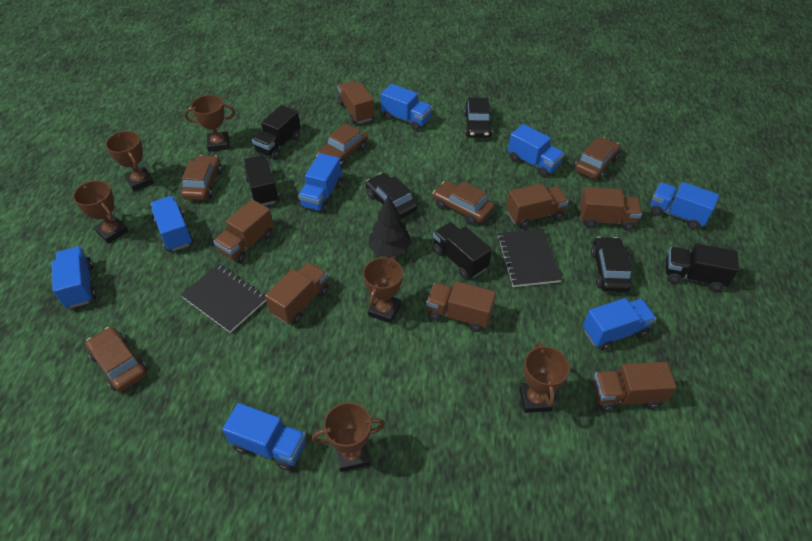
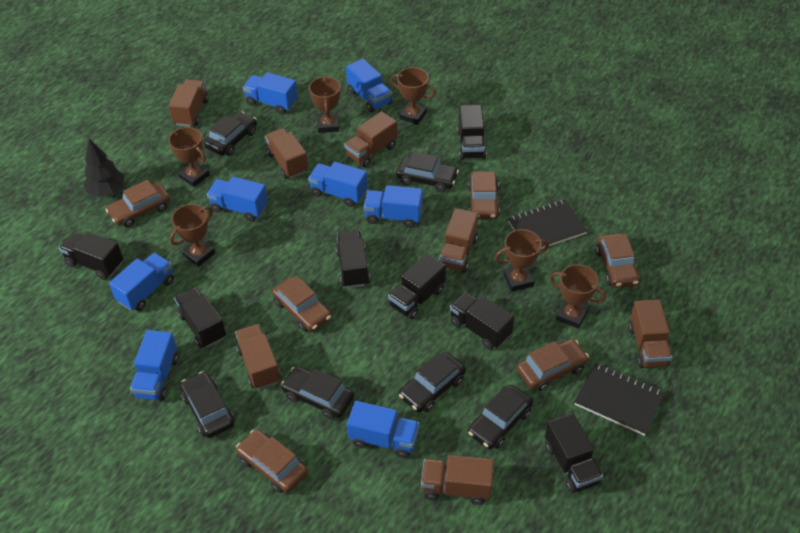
black car: [365,173,418,219] [464,97,493,138] [591,237,632,292] = 3 -> [180,371,235,438] [204,111,257,156] [281,366,354,419] [396,152,459,192] [399,352,466,412] [468,385,533,449] = 6
black truck: [243,155,279,206] [252,105,301,159] [433,222,492,279] [666,244,739,291] = 4 -> [59,231,123,280] [174,287,226,348] [336,230,370,288] [388,253,446,319] [450,291,514,350] [457,105,486,160] [545,413,603,493] = 7
brown car: [85,327,147,392] [181,155,222,200] [316,123,368,167] [433,181,494,225] [575,137,620,180] = 5 -> [105,180,170,227] [236,429,308,493] [272,276,331,332] [468,171,500,219] [517,339,589,391] [596,233,640,288] = 6

